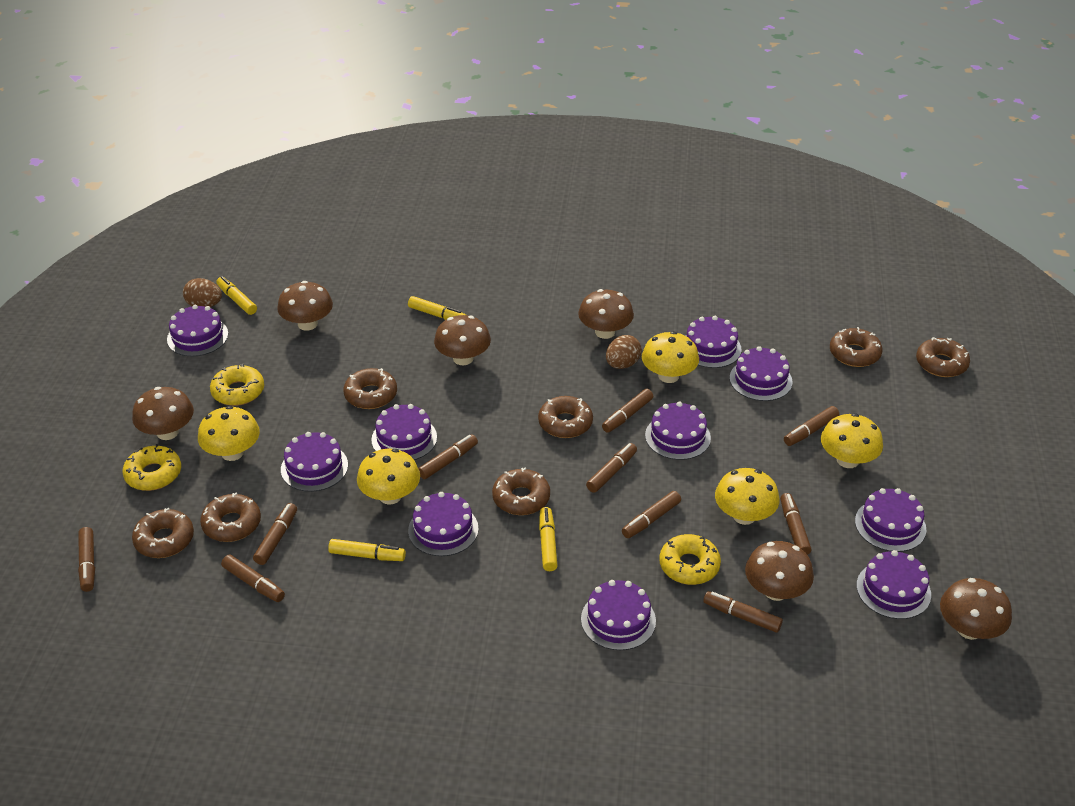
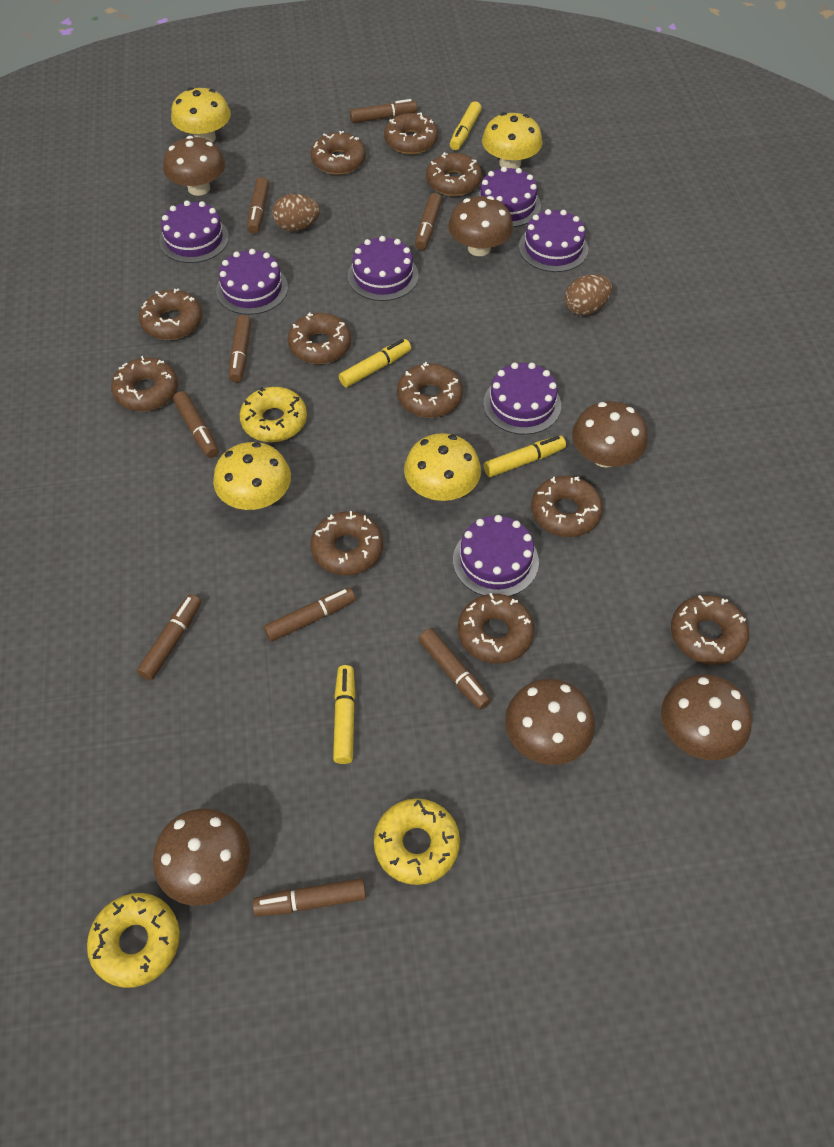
brown donut: [132,508,194,558] [200,493,261,542] [343,368,397,409] [492,468,550,515] [538,396,593,438] [830,327,882,367] [916,337,970,377] = 7 -> [111,356,178,412] [139,289,202,340] [288,313,351,364] [311,131,366,175] [311,511,383,575] [384,112,438,154] [397,362,463,418] [426,152,482,196] [458,593,534,664] [531,476,603,537] [671,595,749,665] = 11
brown marker: [78,527,95,592] [221,555,285,602] [253,503,297,565] [418,435,478,479] [586,443,637,493] [602,389,654,433] [622,491,681,538] [703,591,783,633] [780,493,811,555] [784,406,839,446] = 10 -> [137,594,201,680] [173,391,219,458] [229,315,251,383] [247,177,269,234] [252,878,366,916] [264,587,356,642] [350,99,417,123] [415,193,442,250] [418,628,491,710] = 9
purple cake: [167,305,228,356] [281,432,348,492] [371,404,437,460] [408,492,479,556] [581,580,656,650] [645,401,711,460] [686,316,742,368] [730,346,793,401] [855,488,926,552] [856,550,931,619] = 10 -> [159,200,229,263] [216,249,288,315] [348,236,419,301] [453,515,539,596] [476,167,541,227] [483,362,561,435] [519,209,588,272] = 7
yellow mushroom: [198,406,260,461] [357,449,420,505] [642,331,699,383] [715,468,780,525] [821,413,883,468] = 5 -> [171,87,231,142] [213,442,291,510] [404,433,481,501] [482,112,542,169] = 4

